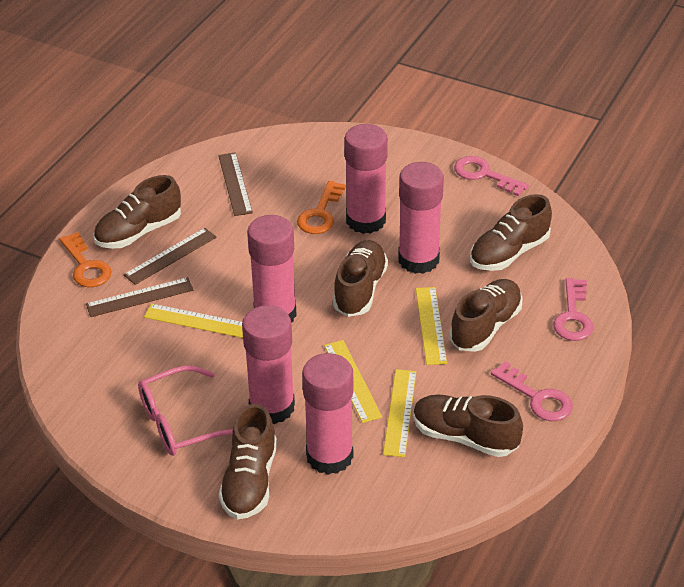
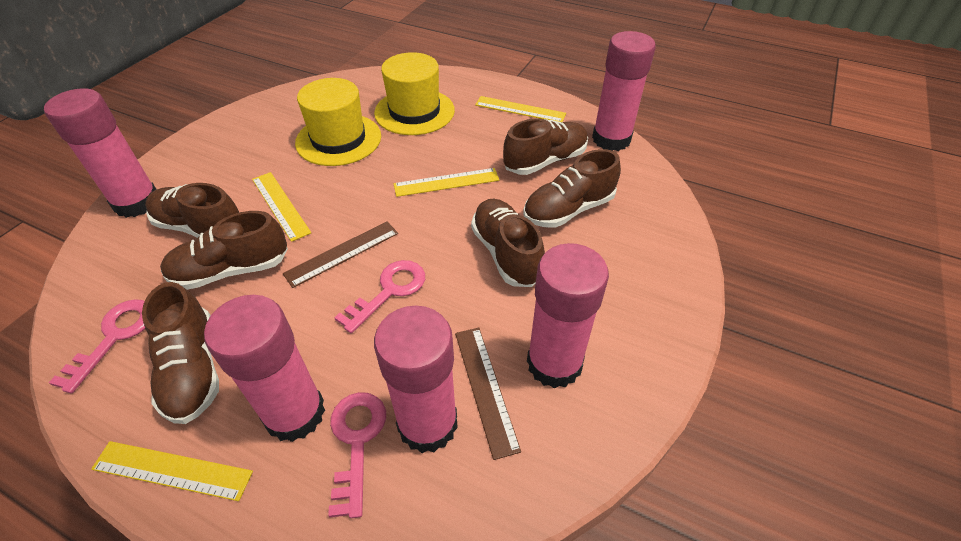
brown ruler: [86,277,193,317] [124,228,217,285] [218,152,253,216] = 3 -> [283,221,398,288] [455,328,521,460] = 2
orange key: [59,232,112,287] [297,181,346,234] = 2 -> none = 0
pink glasses: [138,365,233,456] = 1 -> none = 0
yellow hat: none = 0 -> [295,78,381,166] [374,52,455,135] = 2

